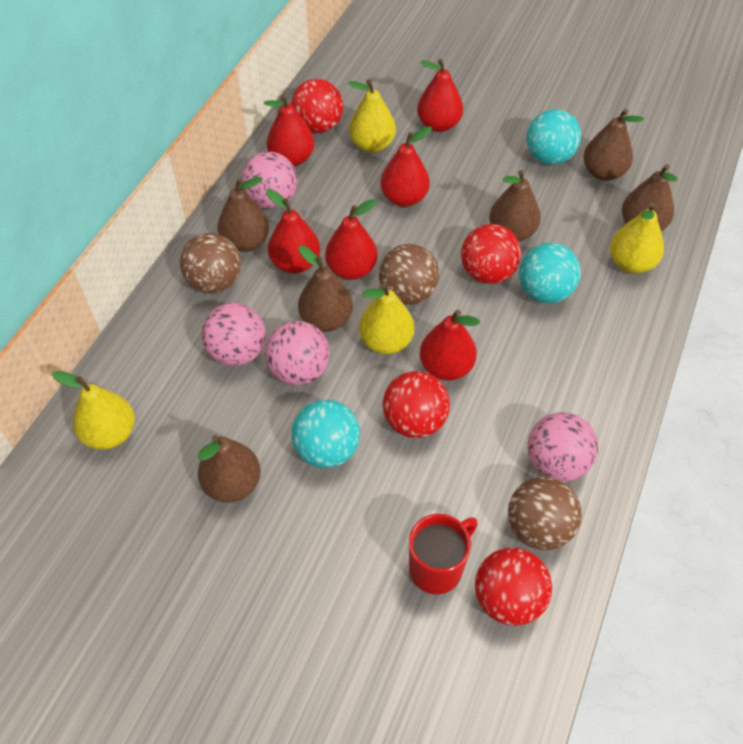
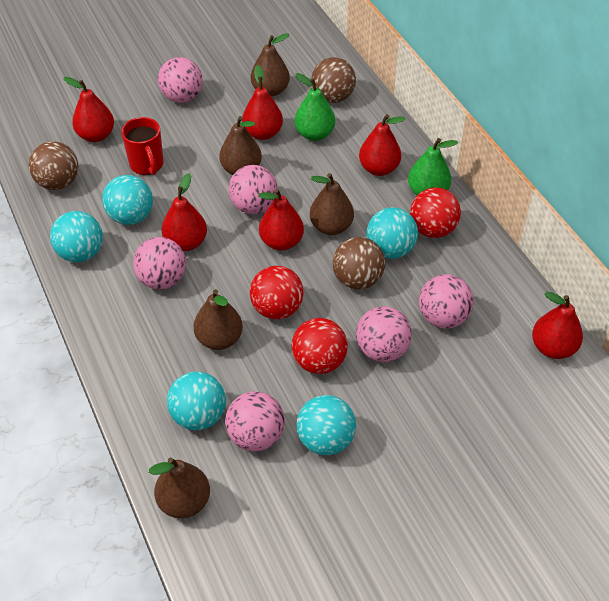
brown pear: [198,435,261,503] [217,177,269,252] [298,246,353,332] [489,170,541,241] [583,109,644,181] [622,164,678,231] = 6 -> [149,457,210,518] [193,289,243,350] [219,116,262,175] [251,33,290,97] [310,173,354,235] = 5
green pear: none = 0 -> [295,73,335,141] [408,138,458,195] = 2
pink ball: [201,303,266,366] [241,152,298,209] [265,321,330,385] [527,412,598,482] = 4 -> [133,237,186,290] [158,57,203,103] [225,391,285,451] [228,165,278,214] [356,306,412,362] [419,274,474,329] = 6
red ball: [291,79,343,133] [383,371,450,438] [461,224,521,284] [475,547,552,626] = 4 -> [250,266,304,319] [291,318,348,374] [410,187,461,238] = 3
turquoise ball: [291,400,360,468] [519,243,581,303] [526,109,581,165] = 3 -> [50,211,103,262] [102,175,153,225] [167,371,226,430] [296,395,356,455] [367,208,418,259] = 5
yellow pear: [52,371,135,450] [348,79,396,152] [359,283,415,354] [610,202,664,274] = 4 -> none = 0

